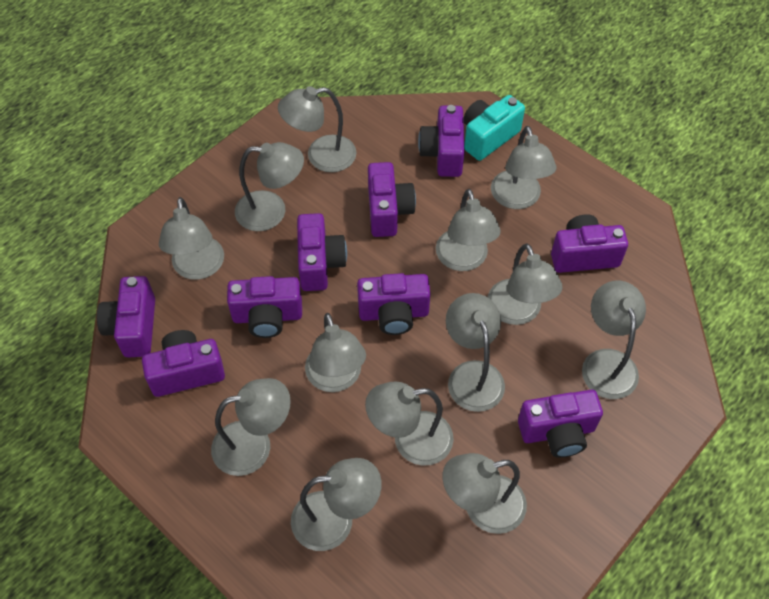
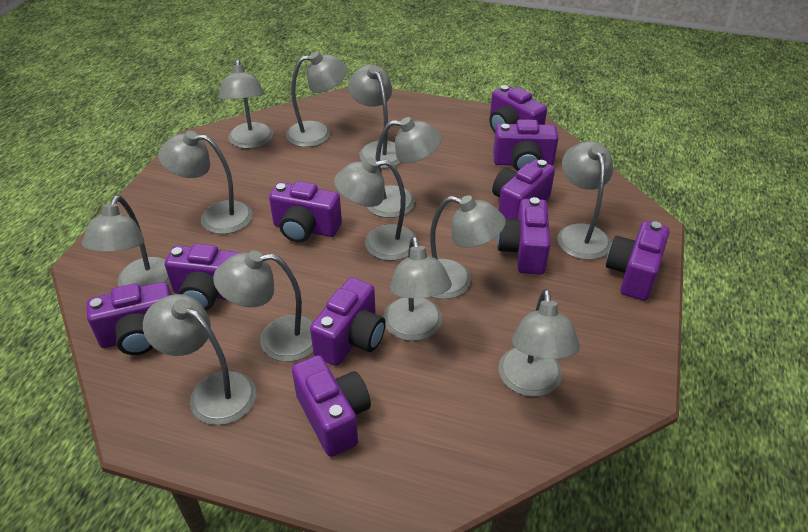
purple camera: [97,276,155,357] [142,330,225,397] [227,276,302,338] [297,213,347,291] [357,273,430,335] [368,162,416,237] [418,105,465,177] [518,390,603,457] [551,214,628,273] = 9 -> [87,282,172,355] [165,244,240,310] [269,181,342,242] [292,355,371,457] [310,277,386,366] [489,85,547,132] [492,159,555,219] [493,119,559,171] [497,197,551,275] [606,221,669,301] = 10
turquoise camera: [463,95,525,161] = 1 -> none = 0

